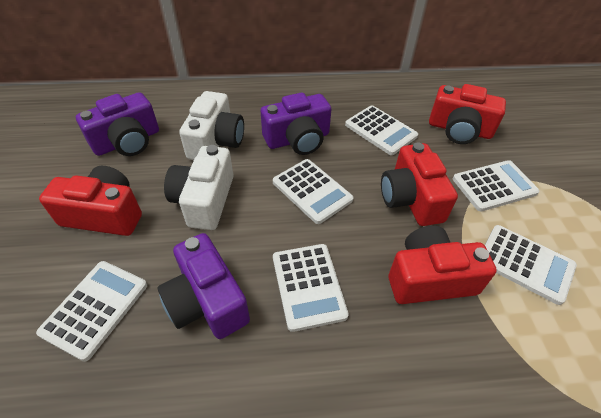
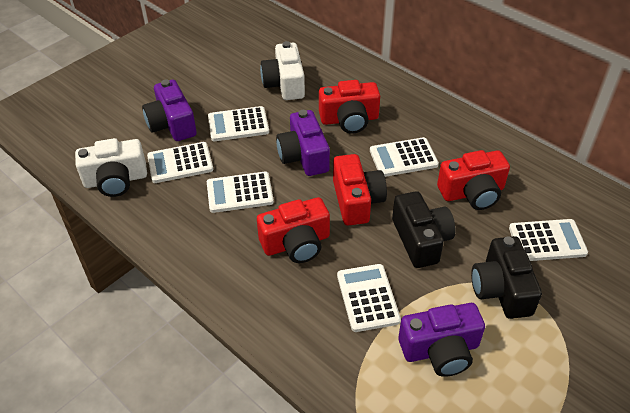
black camera: none = 0 -> [392,191,456,268] [471,236,542,319] = 2

